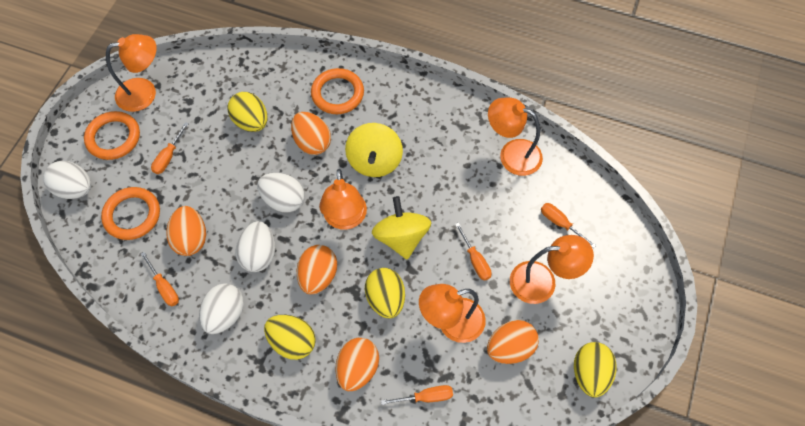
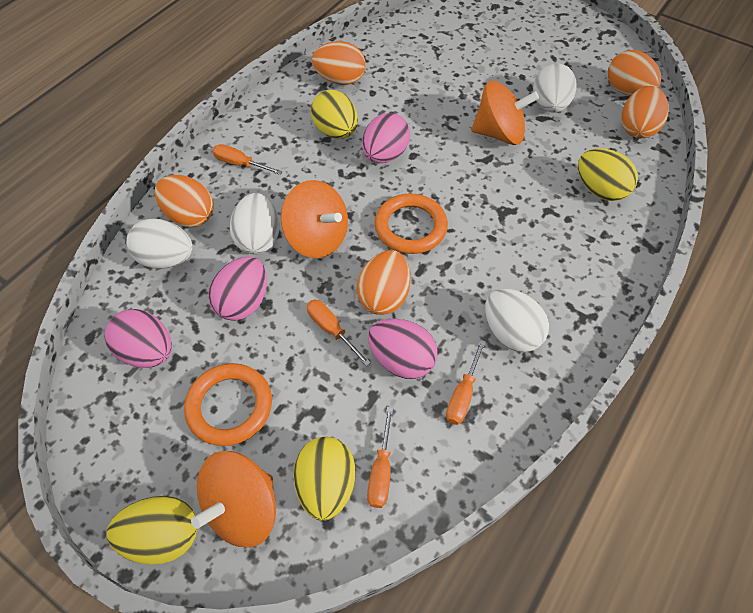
orange lamp: [106,34,157,112] [319,169,367,230] [419,284,486,343] [488,97,543,176] [510,235,594,304] = 5 -> none = 0
orange ring: [84,111,140,160] [101,187,160,240] [311,68,364,114] = 3 -> [184,363,272,446] [374,194,448,254] = 2
orange screwdriver: [141,252,179,306] [151,122,189,174] [381,385,453,405] [455,223,492,281] [541,203,596,248] = 5 -> [212,144,283,175] [307,300,371,366] [367,407,393,508] [446,340,486,425] = 4
orange spinning top: none = 0 -> [191,451,276,547] [281,180,348,258] [471,81,539,145] = 3
pink egg: none = 0 -> [105,309,172,368] [208,257,267,321] [362,113,410,163] [368,319,438,379] = 4
yellow spinning top: [345,123,403,177] [372,196,431,259] = 2 -> none = 0

